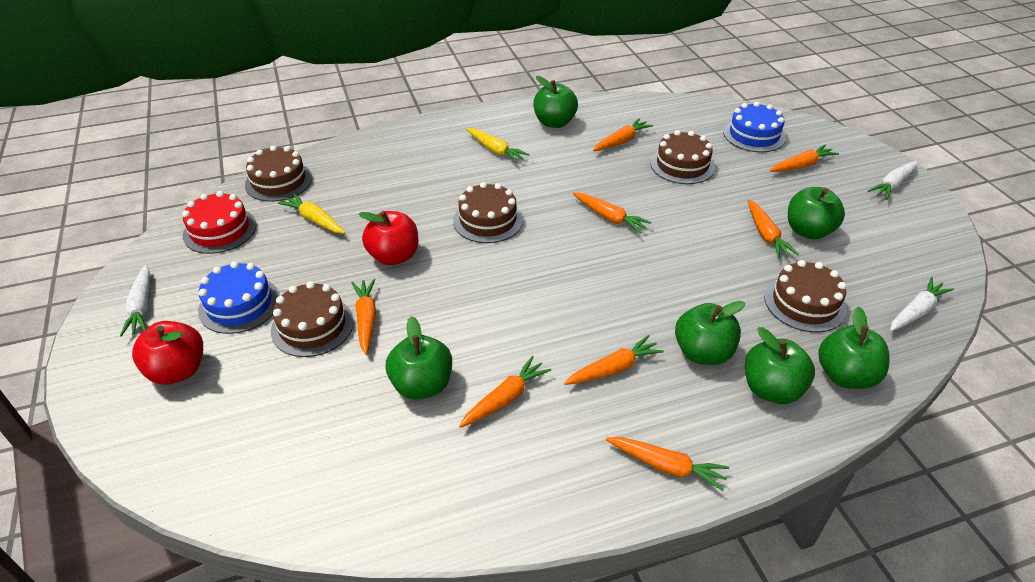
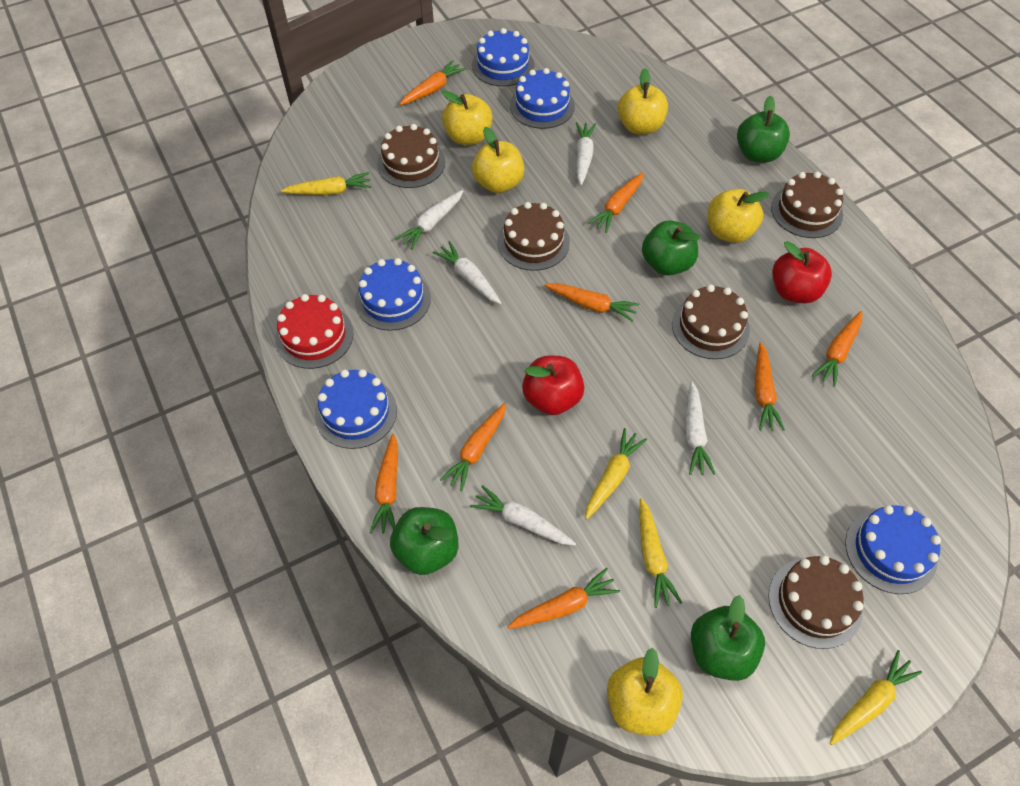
blue cake: [198,261,280,334] [723,102,786,152] = 2 -> [315,369,397,449] [355,258,431,331] [472,28,534,87] [510,68,575,129] [845,505,941,594] = 5
green apple: [386,316,452,399] [533,76,578,128] [675,301,745,365] [745,327,815,404] [788,187,845,240] [818,306,890,389] = 6 -> [390,507,458,575] [642,220,701,275] [691,595,765,681] [737,95,790,163] = 4
white carrot: [120,265,150,337] [868,161,918,200] [890,277,954,331] = 3 -> [396,190,463,250] [433,241,502,304] [470,485,576,546] [576,122,596,185] [685,382,715,475] = 5
yellow apple: none = 0 -> [442,90,493,145] [472,127,524,193] [607,648,683,736] [618,68,668,134] [708,189,770,243] = 5
yellow carrot: [278,193,345,234] [467,128,530,163] = 2 -> [281,172,371,195] [585,428,647,519] [640,498,682,608] [830,650,922,745] = 4

